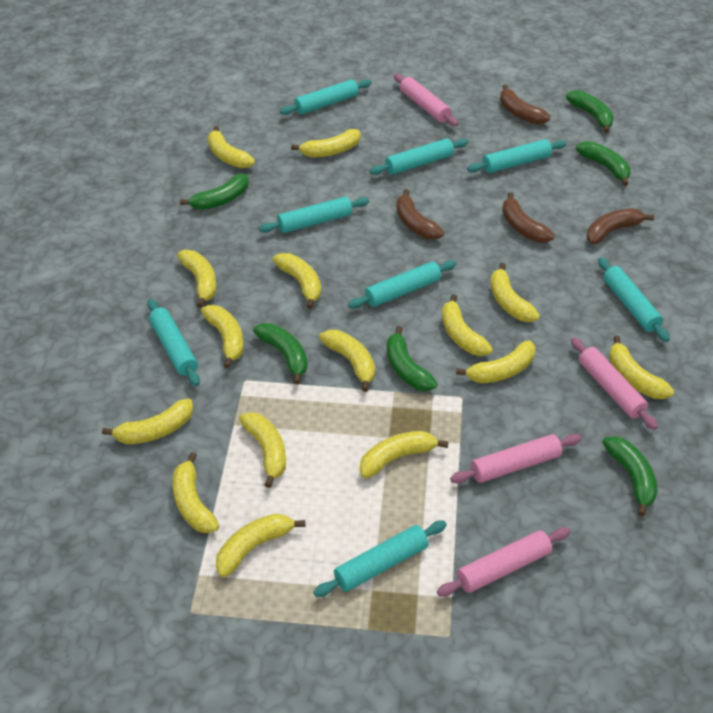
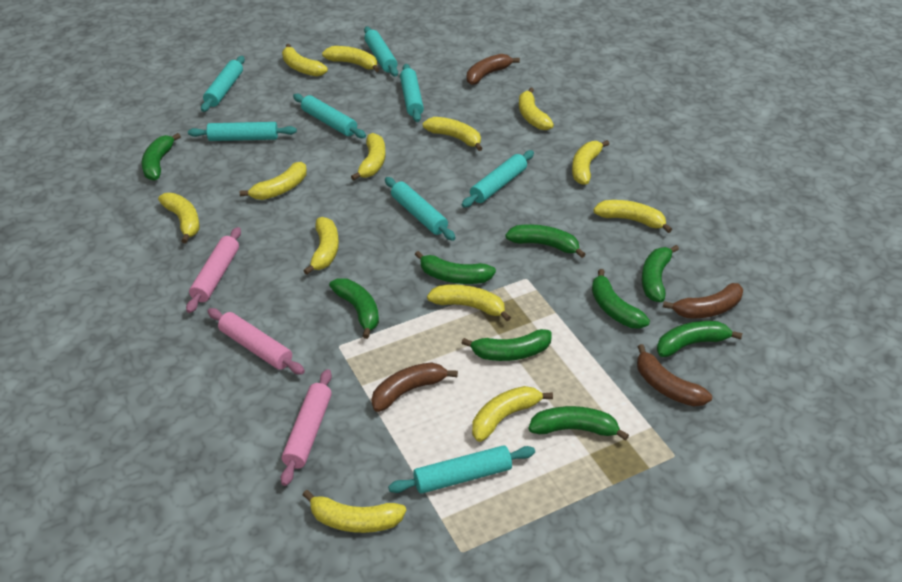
green banana: [180,173,249,210] [253,323,308,384] [387,326,438,391] [566,90,614,133] [576,141,630,186] [602,436,658,517] = 6 -> [142,133,181,181] [329,278,379,339] [415,251,496,284] [462,329,552,361] [505,224,585,258] [529,406,629,441] [592,269,650,329] [641,245,679,302] [657,321,742,357] = 9
pink rolling pin: [394,74,458,126] [437,527,570,597] [450,434,581,483] [571,337,658,430] = 4 -> [186,227,241,313] [208,308,305,375] [281,369,332,486] = 3
yellow banana: [102,399,194,444] [172,452,219,533] [177,250,216,308] [201,305,244,368] [208,126,255,168] [216,514,305,577] [239,412,286,488] [273,253,321,309] [291,129,361,157] [319,330,375,392] [360,431,448,478] [442,294,493,356] [456,341,536,384] [490,263,540,322] [609,336,674,399] = 15 -> [158,193,200,243] [240,162,307,200] [282,44,328,77] [303,490,406,533] [304,217,339,275] [322,46,380,72] [351,133,386,180] [423,117,483,151] [427,284,511,321] [472,386,553,442] [519,87,554,130] [572,140,609,185] [593,200,672,233] = 13

